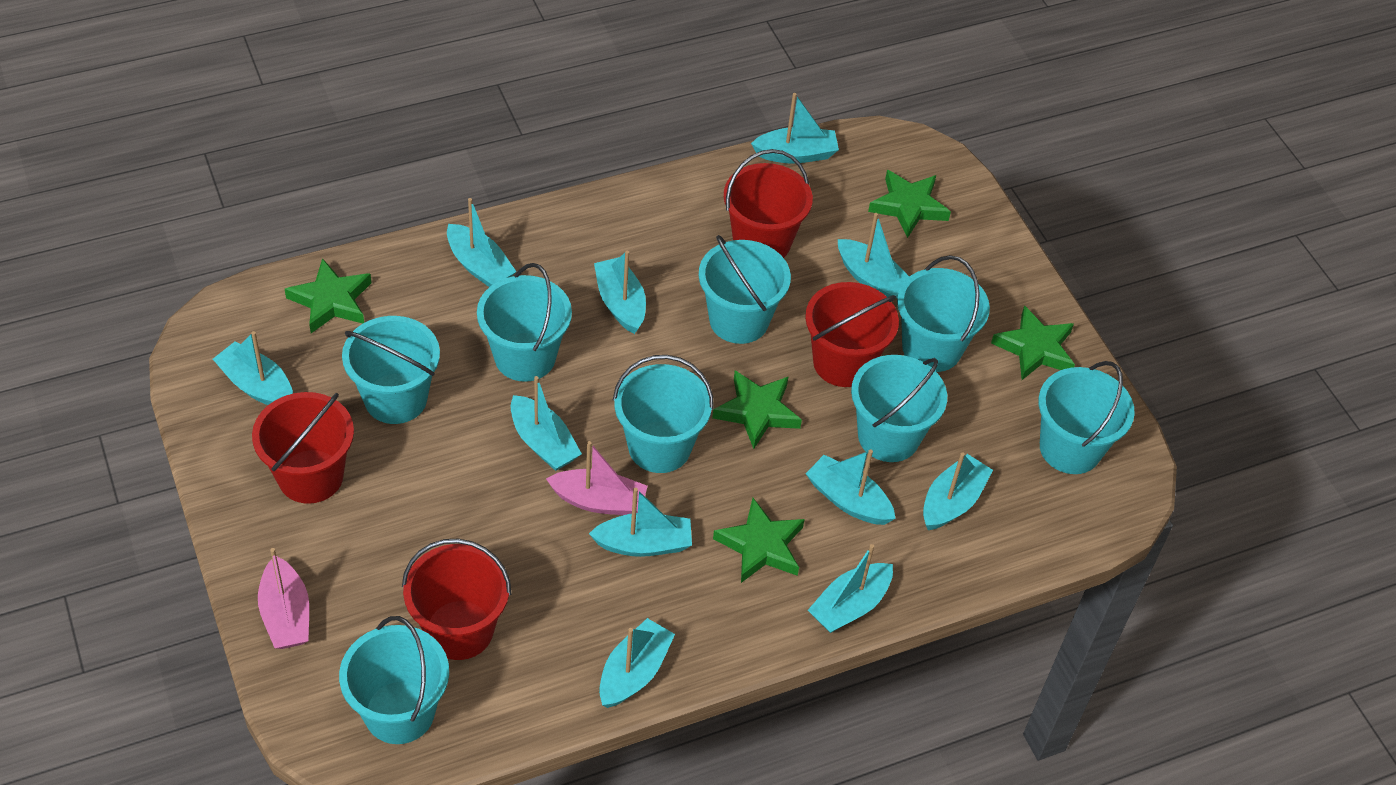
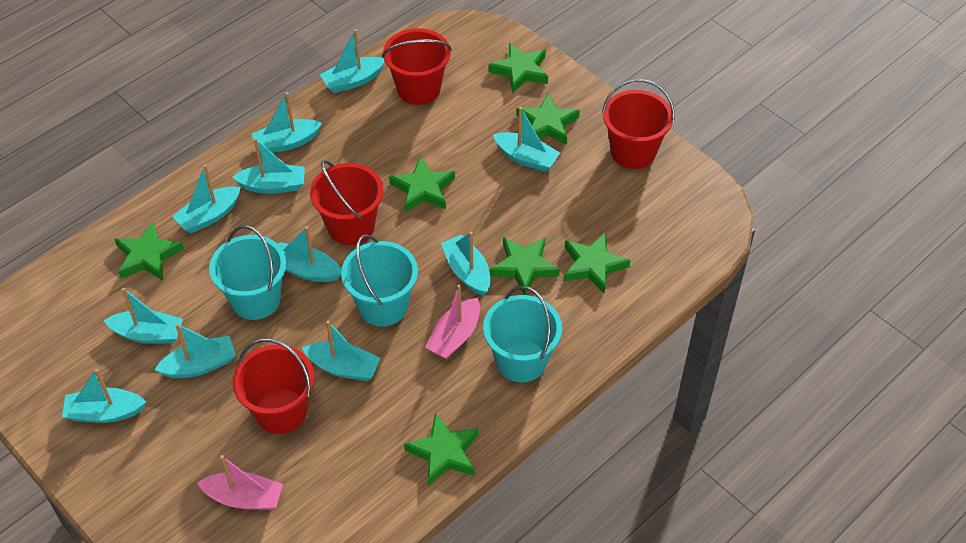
green star: [285,258,372,333] [712,371,802,449] [713,498,805,583] [868,170,951,238] [991,305,1075,380] = 5 -> [115,222,184,281] [389,156,455,212] [404,413,478,486] [489,43,548,94] [490,237,560,295] [516,93,580,145] [564,232,631,294] = 7
turquoise bucket: [339,616,449,744] [342,316,440,424] [477,263,572,382] [613,355,714,473] [699,235,791,344] [851,355,947,462] [897,255,990,372] [1038,361,1135,474] = 8 -> [209,225,286,320] [341,234,418,326] [483,286,562,382] = 3

